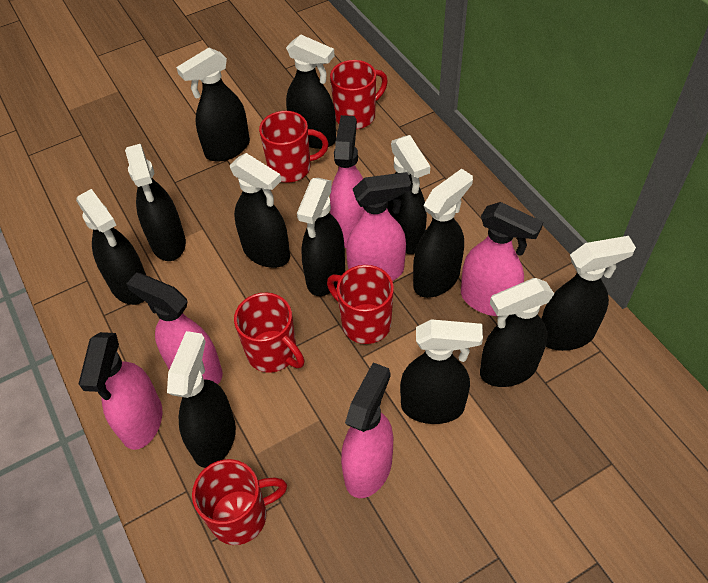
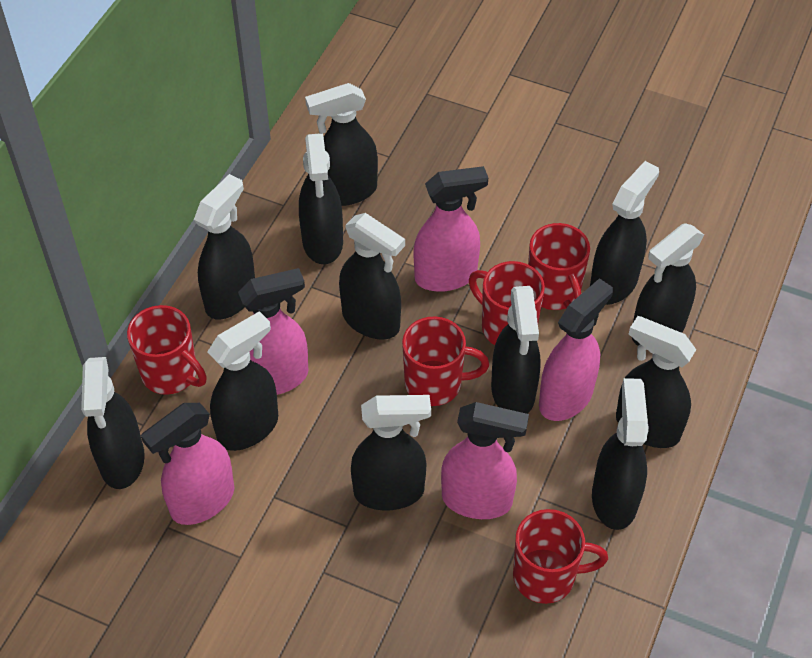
pink spray bottle: [79,332,162,450] [126,273,223,384] [330,115,364,248] [341,362,393,498] [346,172,411,281] [461,202,543,316] = 6 -> [141,403,234,525] [238,268,308,395] [414,166,488,292] [441,402,529,519] [539,278,613,421] = 5

